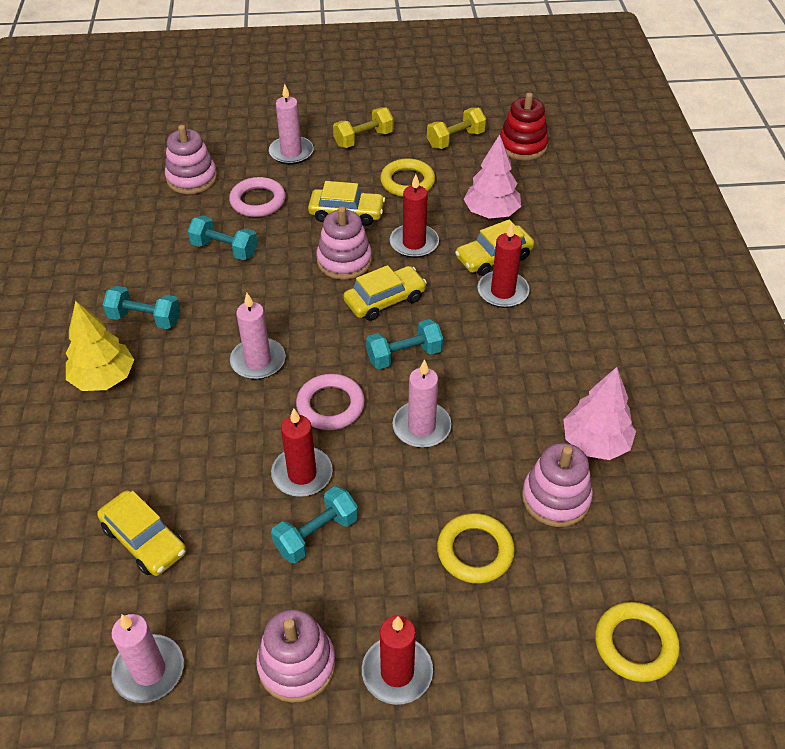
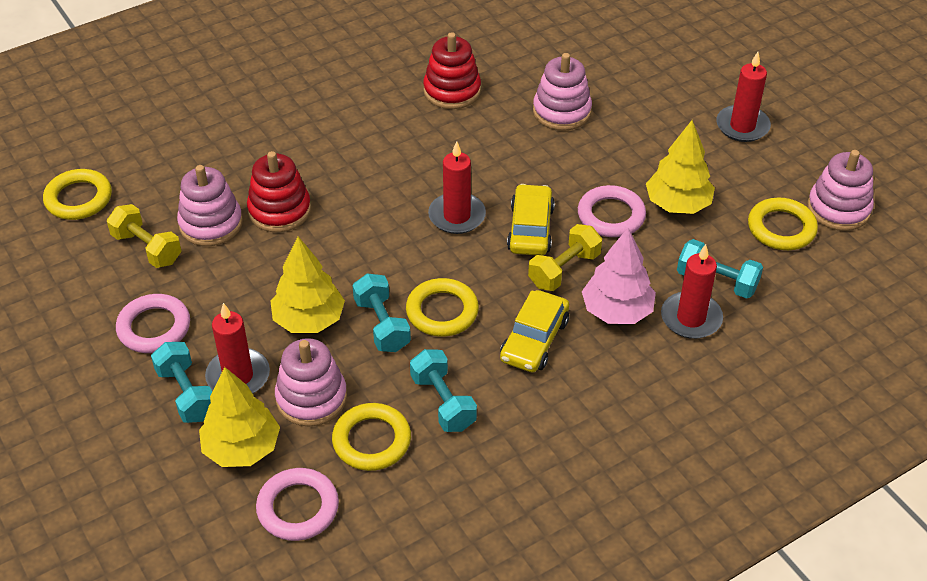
pink candle: [111,614,184,703] [230,293,286,380] [269,84,314,165] [392,359,451,448] = 4 -> none = 0
pink ring: [229,177,286,217] [296,374,365,430] = 2 -> [116,294,190,353] [256,468,339,541] [578,185,646,237] = 3
pink tree: [464,134,521,219] [563,367,636,460] = 2 -> [582,228,656,324] = 1
red stacking toy: [500,93,549,160] = 1 -> [247,151,311,232] [423,32,481,109] = 2
yellow car: [97,490,186,576] [308,181,385,226] [343,265,427,321] [455,220,534,276] = 4 -> [500,290,569,372] [507,184,555,255] = 2
yellow ring: [380,158,435,197] [437,513,515,584] [595,602,680,682] = 3 -> [43,169,112,220] [332,403,411,471] [406,278,479,337] [748,198,818,250] = 4
yellow tree: [66,301,134,391] = 1 -> [199,367,280,467] [270,236,345,333] [646,120,715,214] = 3

